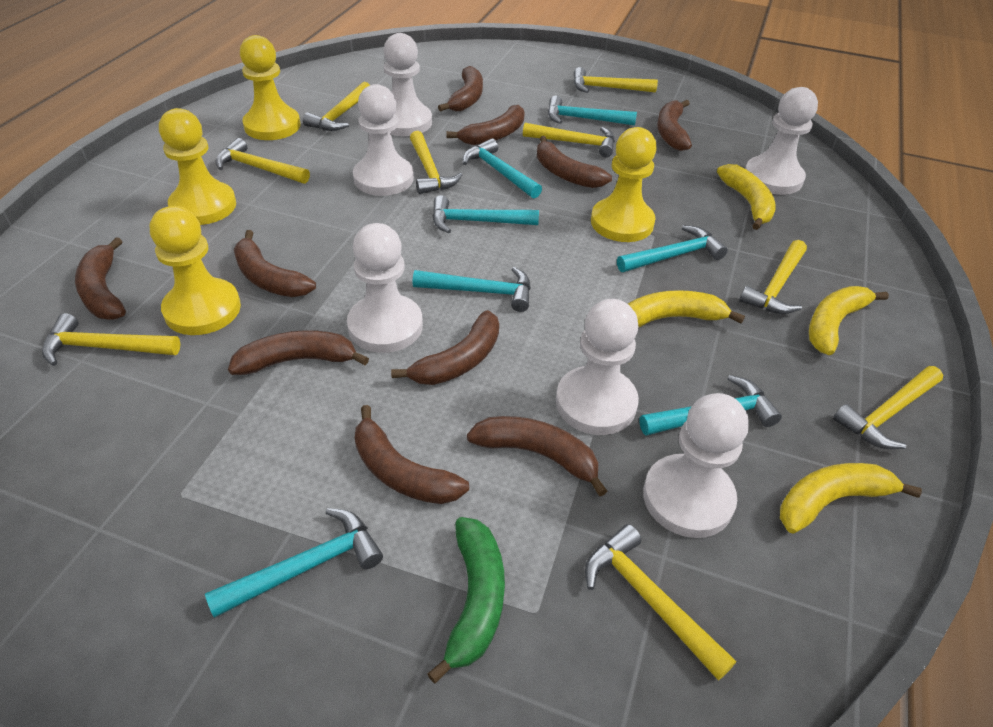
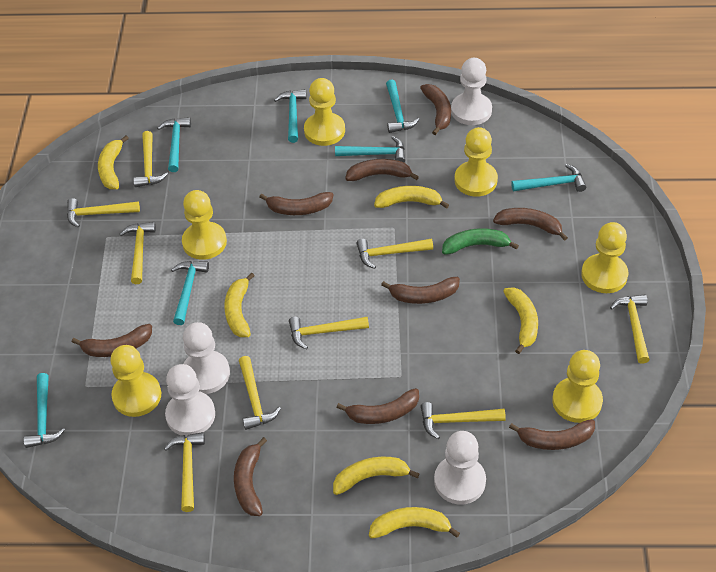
brown banana: [75,237,126,320] [228,330,369,375] [234,230,316,297] [355,405,469,504] [391,310,499,385] [438,66,483,112] [446,105,525,145] [467,416,607,496] [537,136,612,188] [657,100,692,151] = 10 -> [72,324,152,357] [234,437,267,516] [260,192,333,215] [337,388,419,424] [345,159,419,181] [381,277,460,304] [420,84,451,135] [493,208,568,241] [509,419,595,450] = 9
white pawn: [347,223,423,353] [353,84,414,196] [383,33,432,136] [556,299,639,435] [643,393,749,538] [745,87,818,195] = 6 -> [165,364,215,436] [183,322,230,394] [434,431,486,505] [451,58,492,125] = 4
yellow banana: [628,290,745,328] [717,164,776,230] [780,463,922,534] [809,286,889,355] = 4 -> [98,135,129,189] [224,272,255,337] [333,457,420,495] [369,507,460,539] [374,186,449,209] [503,287,538,354] = 6
yellow pawn: [150,206,241,335] [159,108,236,225] [240,35,301,140] [591,127,657,242] = 4 -> [110,345,161,417] [182,190,227,260] [304,78,345,146] [454,127,498,197] [552,350,603,423] [581,222,628,293] = 6

